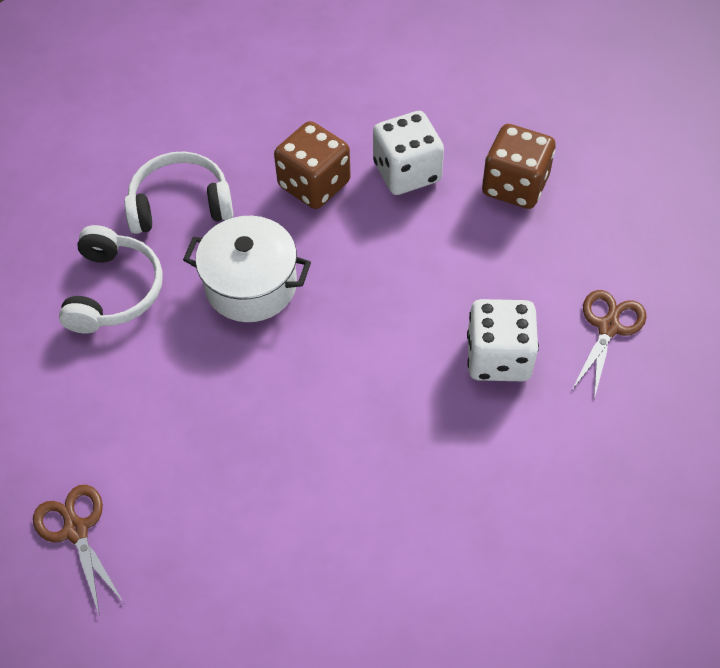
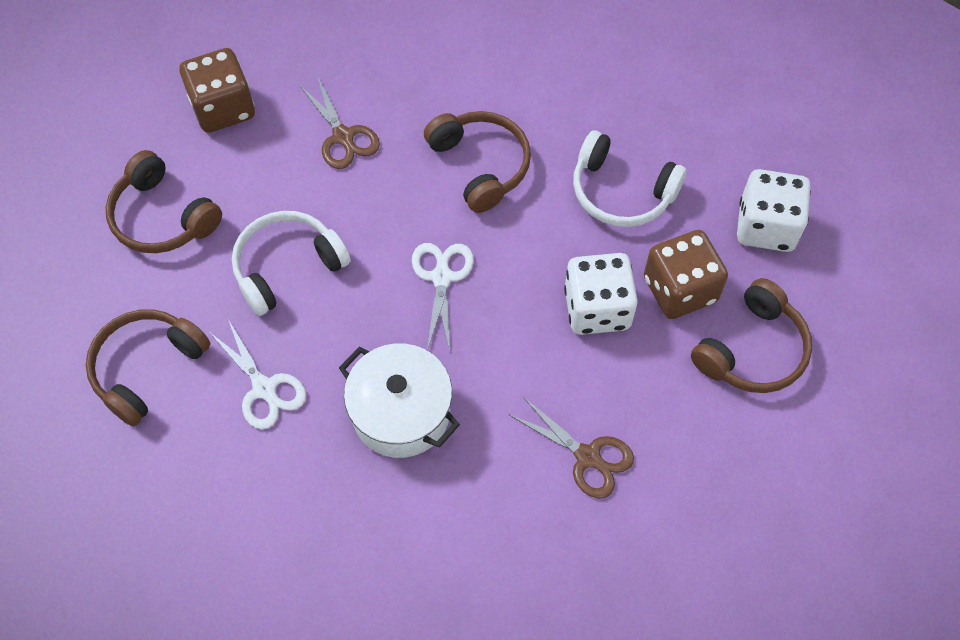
brown headphones: none = 0 -> [86,309,210,426] [106,150,222,253] [424,111,531,213] [691,278,812,393] = 4
white scissors: none = 0 -> [209,319,306,429] [412,243,474,351] = 2

